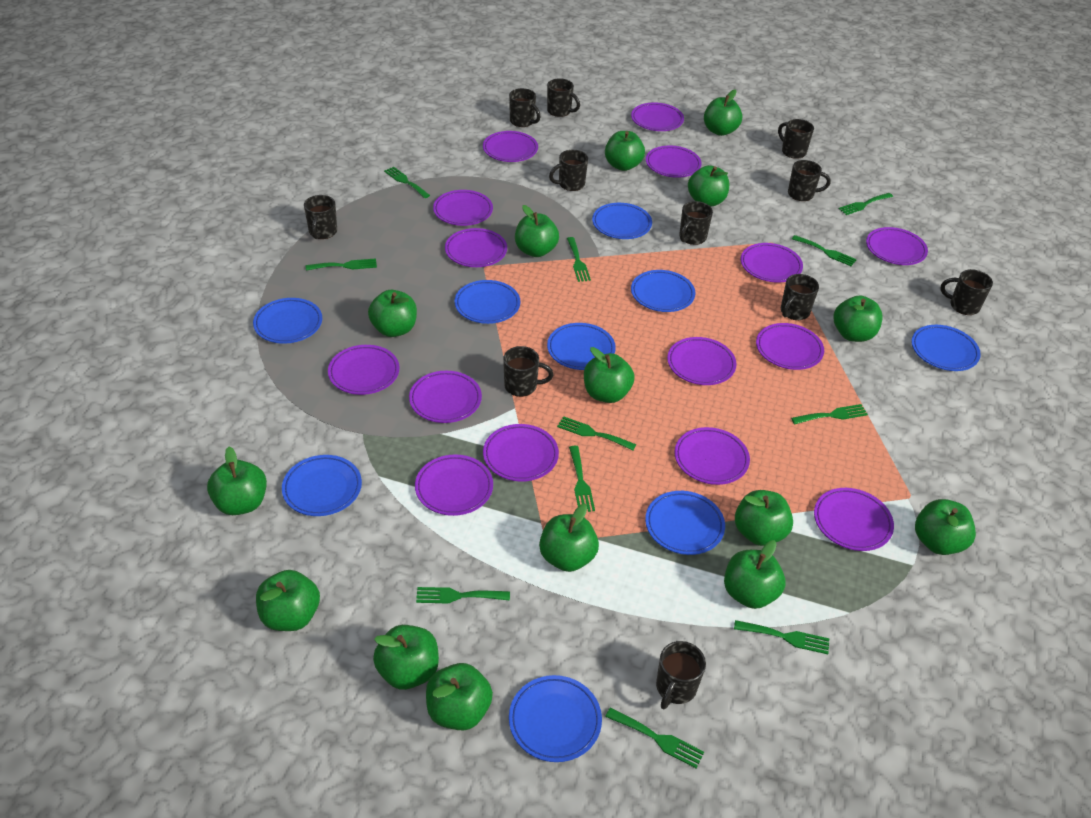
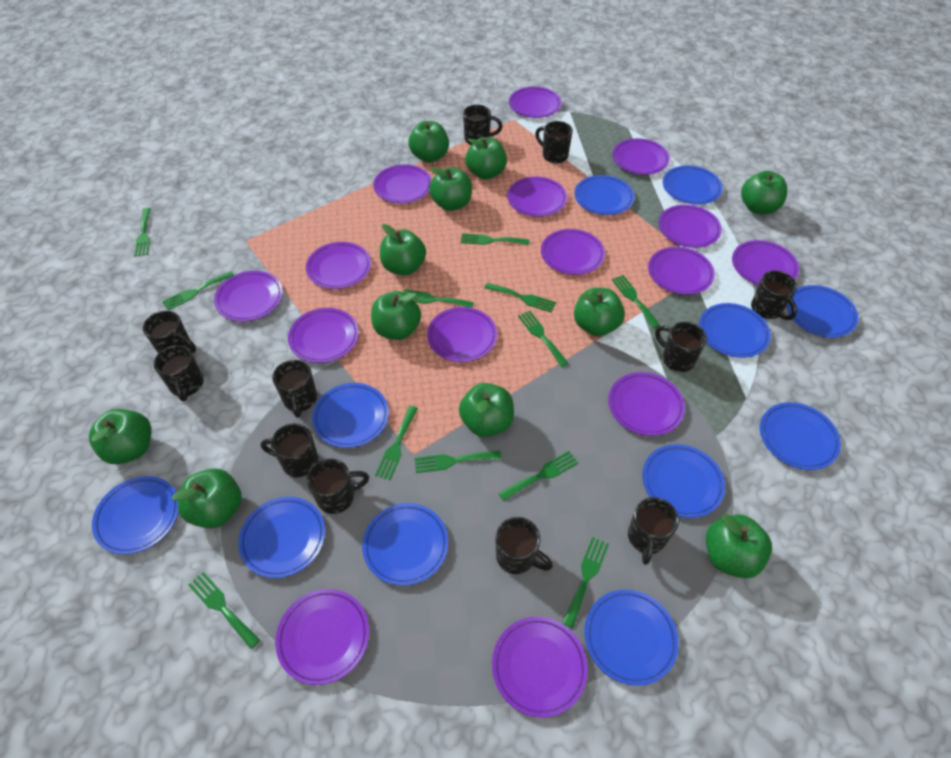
blue plate: [253,298,322,344] [282,455,362,516] [454,280,520,324] [509,675,602,762] [547,323,616,370] [592,203,652,239] [631,270,695,312] [645,491,725,555] [911,325,981,371] = 9 -> [92,476,179,554] [238,497,325,578] [312,383,389,448] [362,503,449,586] [574,175,634,215] [585,589,679,686] [642,444,725,518] [663,166,723,205] [699,303,771,358] [760,402,841,470] [787,285,858,338] = 11
green apple: [207,447,267,515] [256,570,320,631] [368,290,417,337] [373,625,439,690] [426,663,493,731] [515,205,559,257] [539,504,599,572] [584,347,635,403] [605,131,645,171] [688,165,729,207] [704,89,742,136] [724,540,786,609] [735,490,793,546] [834,295,882,342] [915,499,976,555] = 15 -> [89,409,151,464] [172,468,242,528] [371,291,421,340] [380,224,426,276] [408,121,449,163] [429,167,472,211] [459,383,514,437] [465,137,507,180] [574,288,625,336] [706,514,772,578] [741,171,787,214] = 11
green fork: [306,258,377,271] [384,167,430,198] [416,587,510,603] [557,416,637,450] [567,237,591,282] [569,446,595,512] [605,707,704,769] [734,620,829,654] [791,404,868,424] [792,235,857,266] [839,193,893,215] = 11 -> [134,208,151,257] [162,271,234,310] [189,572,260,649] [375,406,418,480] [403,289,474,308] [415,450,502,473] [461,233,530,245] [484,283,556,313] [498,451,579,501] [518,311,568,367] [562,537,609,629] [612,275,660,328] = 12

